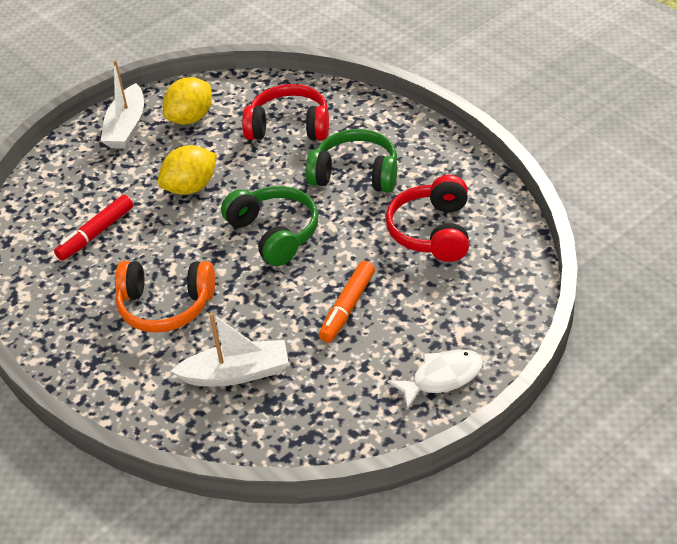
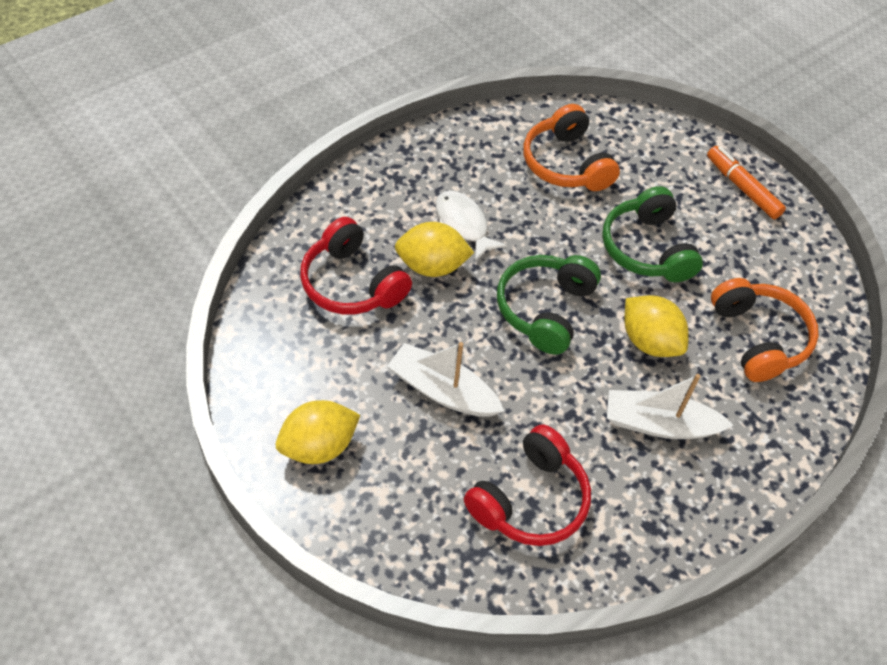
orange headphones: [115,261,215,333] = 1 -> [523,104,620,191] [711,278,819,382] = 2
red marker: [54,195,133,260] = 1 -> none = 0
yellow lemon: [158,145,217,195] [163,77,212,124] = 2 -> [276,400,360,464] [395,222,474,277] [625,295,689,357] = 3

